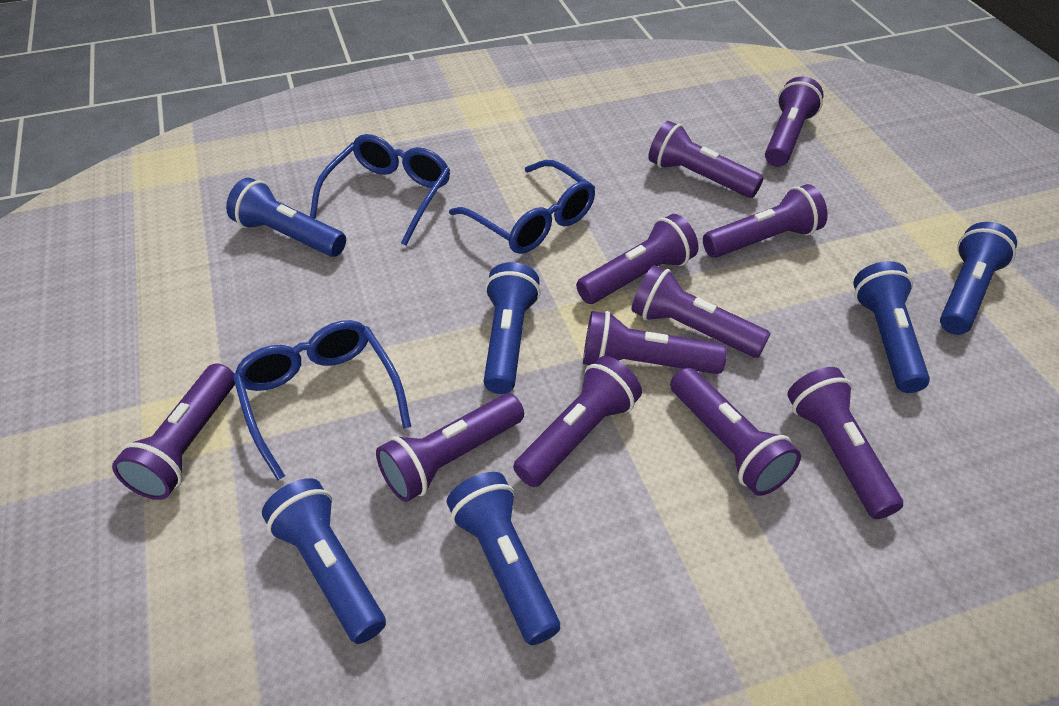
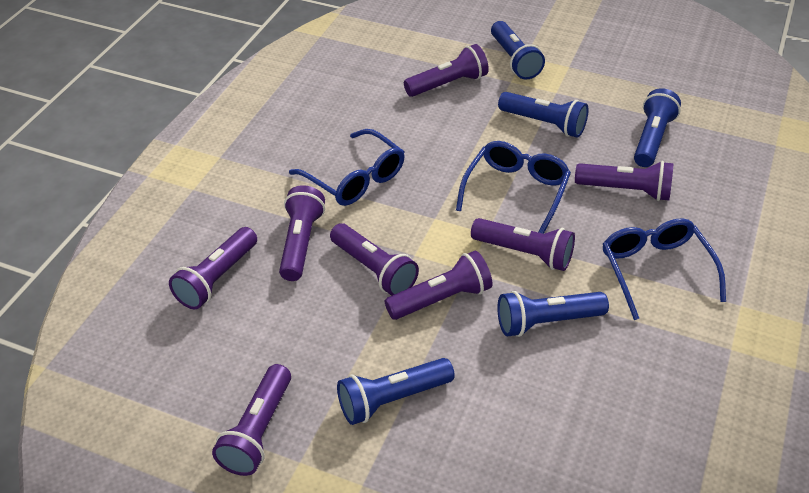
blue flashlight: [226,178,346,257] [262,478,386,644] [447,472,560,645] [484,262,541,394] [853,261,930,393] [940,222,1017,335] = 6 -> [337,358,455,425] [491,21,545,80] [497,291,609,337] [498,92,589,138] [634,88,681,167] = 5
purple flashlight: [112,363,235,500] [376,393,524,502] [513,356,642,487] [576,214,698,304] [583,311,727,374] [631,265,771,358] [648,121,763,198] [670,367,801,496] [703,184,828,258] [765,76,823,167] [787,367,903,519] = 11 -> [169,227,257,309] [212,364,291,476] [279,185,325,281] [330,223,419,296] [385,251,493,320] [404,44,489,97] [471,218,575,271] [575,161,673,201] = 8

